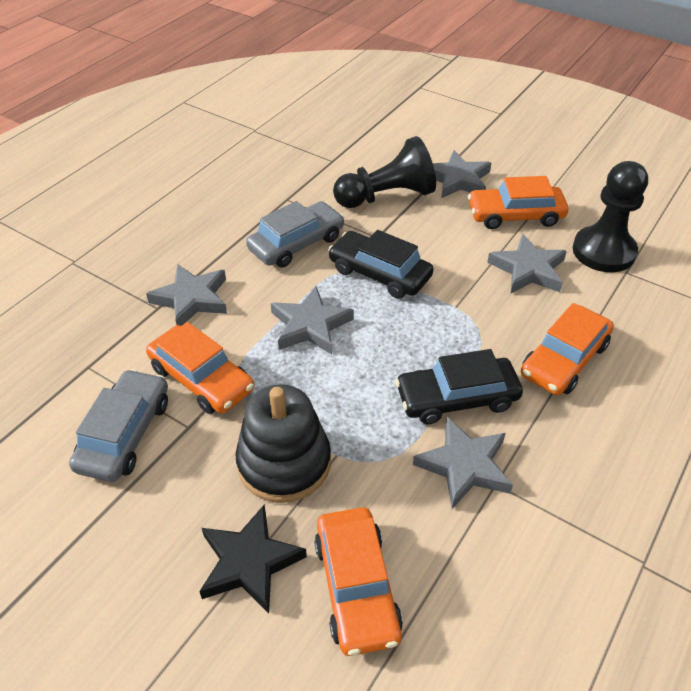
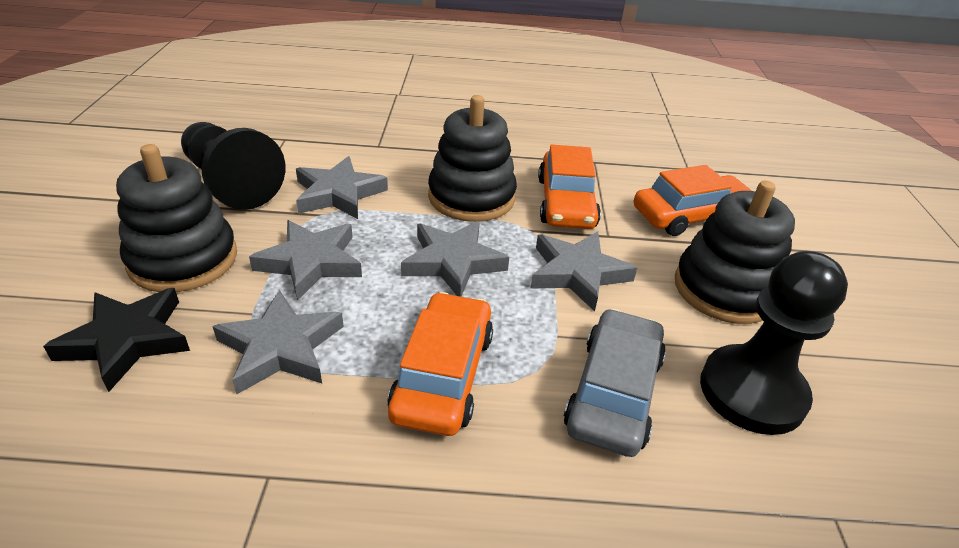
black car: [328,230,433,298] [395,349,523,424] = 2 -> none = 0
black stacking toy: [236,384,331,503] = 1 -> [116,144,237,292] [428,95,517,222] [675,180,795,324] = 3
grey car: [69,369,168,482] [246,201,344,268] = 2 -> [564,309,666,457] = 1
orange car: [146,322,254,414] [314,507,403,656] [468,176,569,229] [521,303,614,395] = 4 -> [387,292,493,436] [538,145,601,229] [634,165,752,236] = 3

